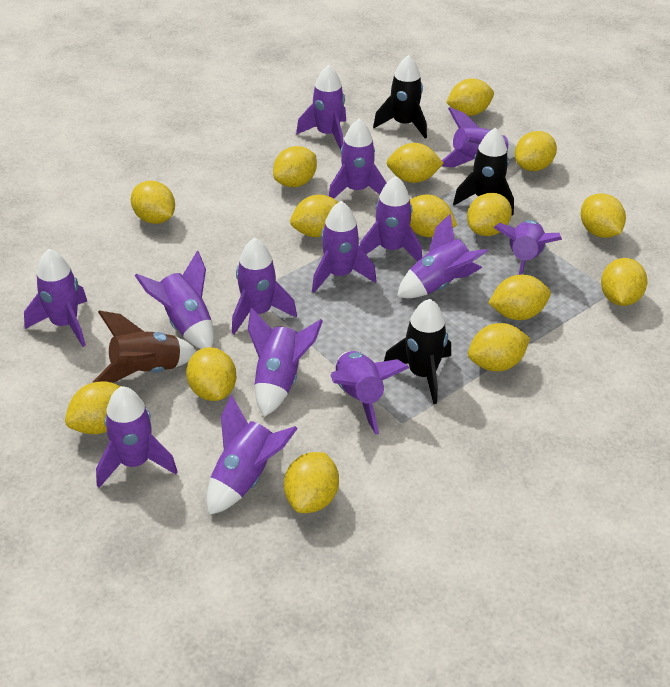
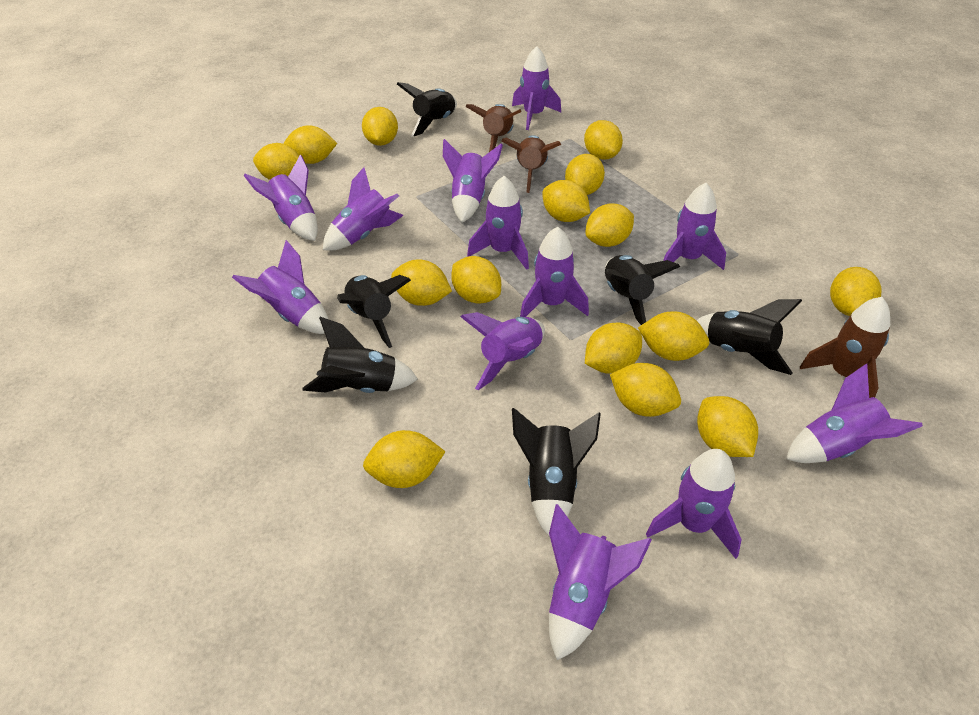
black rocket: [373,55,427,138] [384,299,451,404] [453,128,514,216] = 3 -> [302,317,418,393] [337,275,411,348] [397,82,457,137] [512,408,601,537] [605,255,680,325] [696,299,802,375] = 6
brown rocket: [93,310,197,383] = 1 -> [465,104,522,152] [501,135,561,193] [800,297,890,398] = 3
purple rocket: [24,249,87,347] [96,386,178,488] [135,250,214,349] [206,394,298,515] [232,238,297,334] [248,308,323,417] [296,65,346,150] [312,201,377,293] [329,119,387,199] [330,351,409,435] [360,176,422,262] [397,214,488,298] [441,107,516,167] [494,220,562,275] = 14 -> [232,240,328,334] [244,154,318,241] [323,167,403,251] [443,139,503,223] [461,312,545,390] [467,176,529,270] [512,46,561,130] [520,227,589,317] [549,504,652,660] [646,449,742,559] [663,183,726,270] [786,364,923,463] = 12

